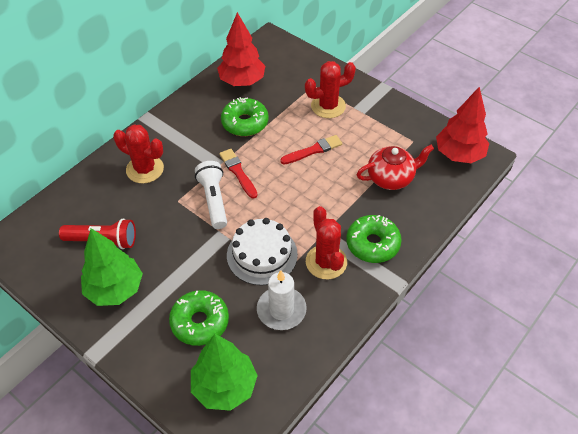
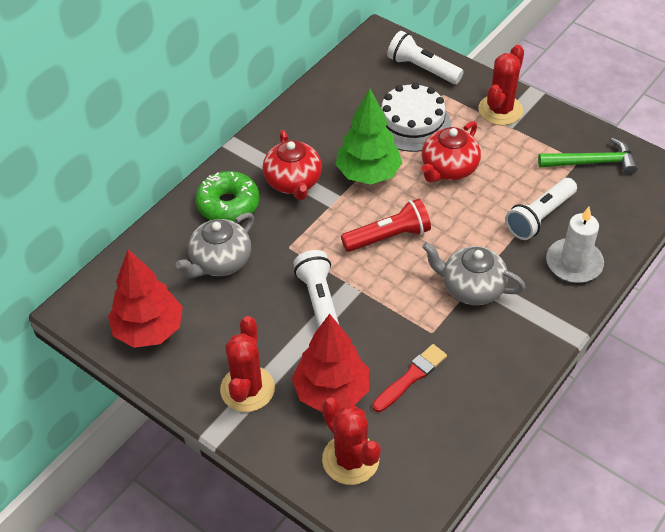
green donut: [169,290,229,346] [221,97,269,136] [346,215,402,263] = 3 -> [196,171,260,222] = 1
green hammer: none = 0 -> [538,138,638,175] = 1
green tree: [81,228,143,306] [191,334,258,411] = 2 -> [336,89,402,185] = 1
grey teapot: none = 0 -> [176,213,254,278] [422,242,525,305] = 2
red brush: [219,149,258,199] [280,135,342,164] = 2 -> [372,344,447,412] = 1
red teapot: [356,145,434,190] = 1 -> [263,130,322,200] [422,121,481,182] = 2
white flashlight: [195,161,227,229] = 1 -> [293,250,339,328] [387,31,464,84] [505,178,577,240] = 3

